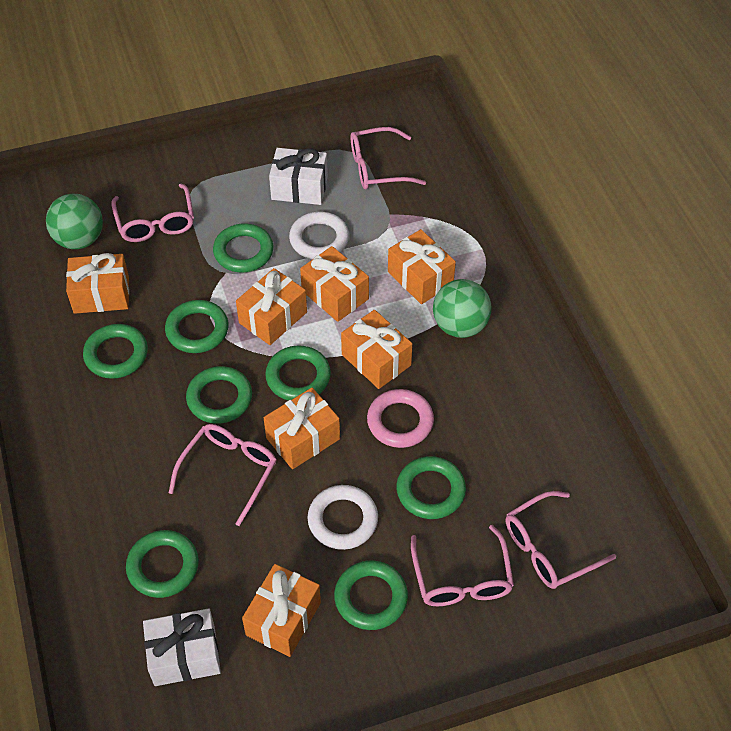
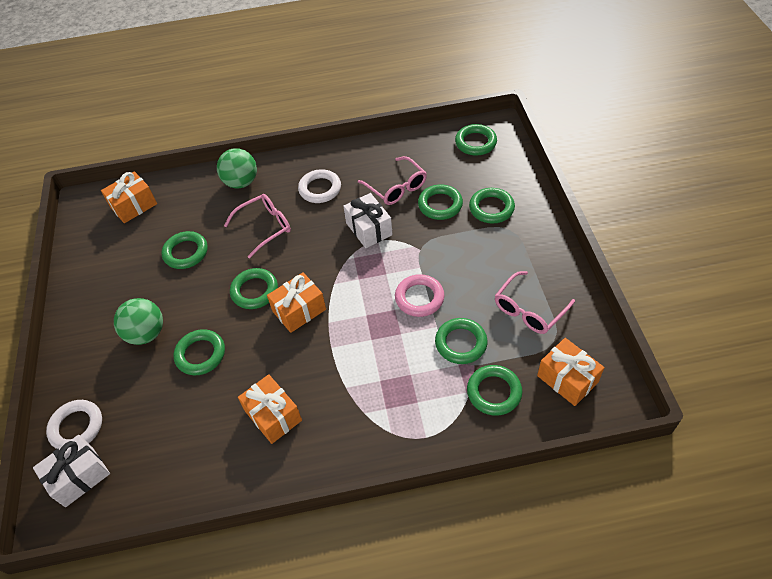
orange gift: [66,253,129,314] [236,268,307,345] [242,564,321,657] [264,388,340,469] [300,246,369,322] [341,310,413,389] [388,229,456,304] = 7 -> [101,171,157,223] [238,374,302,444] [267,272,326,333] [537,338,605,406] = 4
pink glasses: [111,184,194,242] [169,424,277,526] [351,127,426,189] [411,525,514,606] [506,491,616,589] = 5 -> [224,194,291,259] [358,156,427,205] [495,271,575,334] = 3

